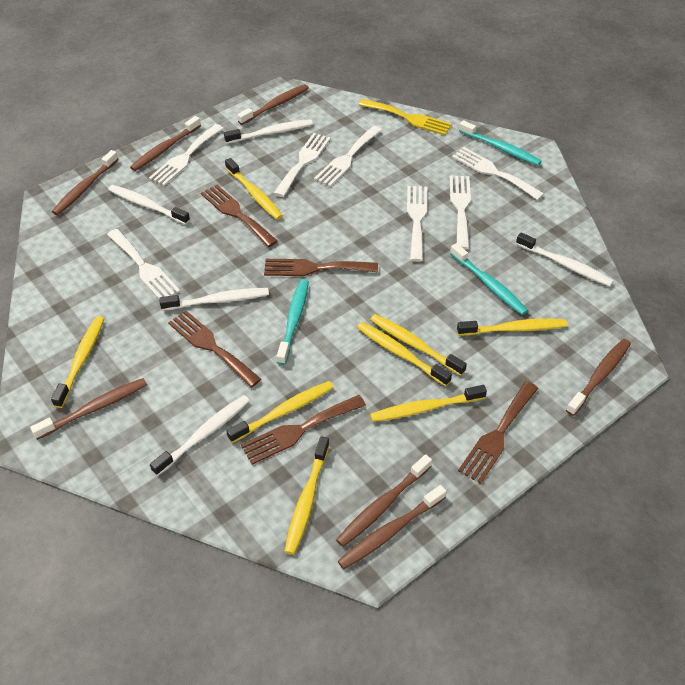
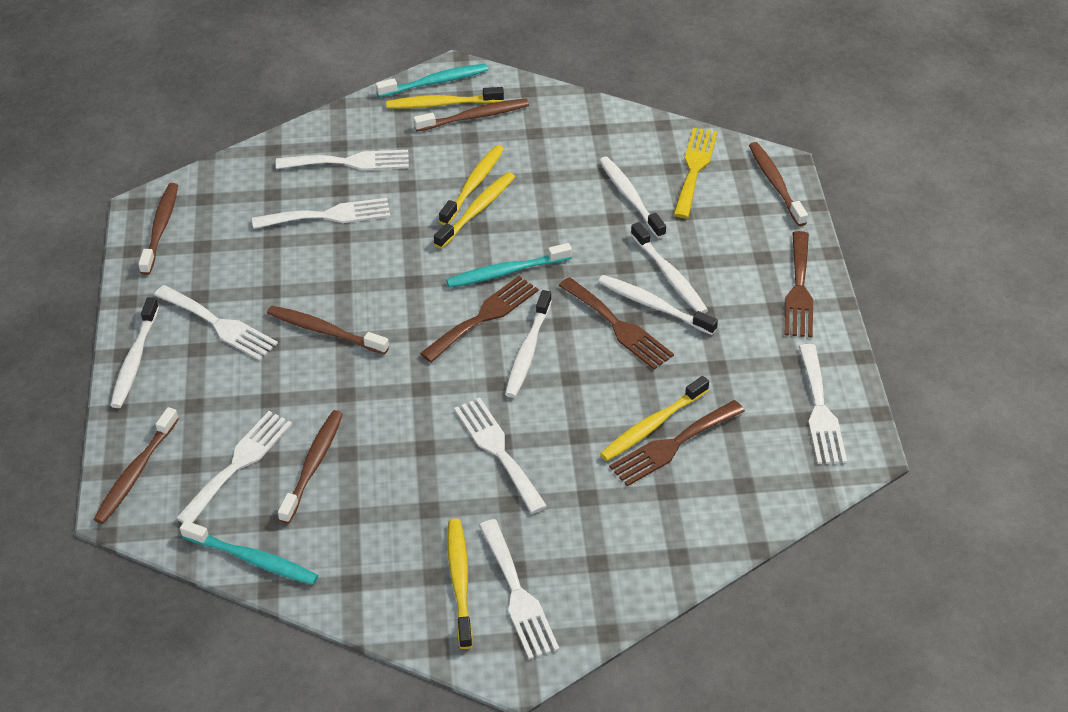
brown fork: [168,311,261,388] [201,185,278,247] [241,395,366,465] [264,259,378,276] [458,381,538,484] = 5 -> [420,276,538,362] [559,277,674,370] [609,400,745,486] [785,231,813,338] = 4
brown toothbrush: [30,378,147,440] [52,150,119,215] [130,116,201,171] [237,84,309,125] [336,454,432,547] [338,485,447,569] [566,339,631,416] = 7 -> [93,407,179,524] [138,183,178,275] [267,306,389,355] [278,410,343,524] [414,99,529,132] [749,142,808,226] = 6
yellow toothbrush: [51,316,104,408] [225,158,283,220] [227,381,334,443] [284,436,329,555] [357,322,452,386] [370,314,467,376] [370,385,487,422] [457,319,567,336] = 8 -> [386,87,504,109] [434,172,515,249] [439,145,504,225] [447,518,473,649] [600,376,709,461] = 5

